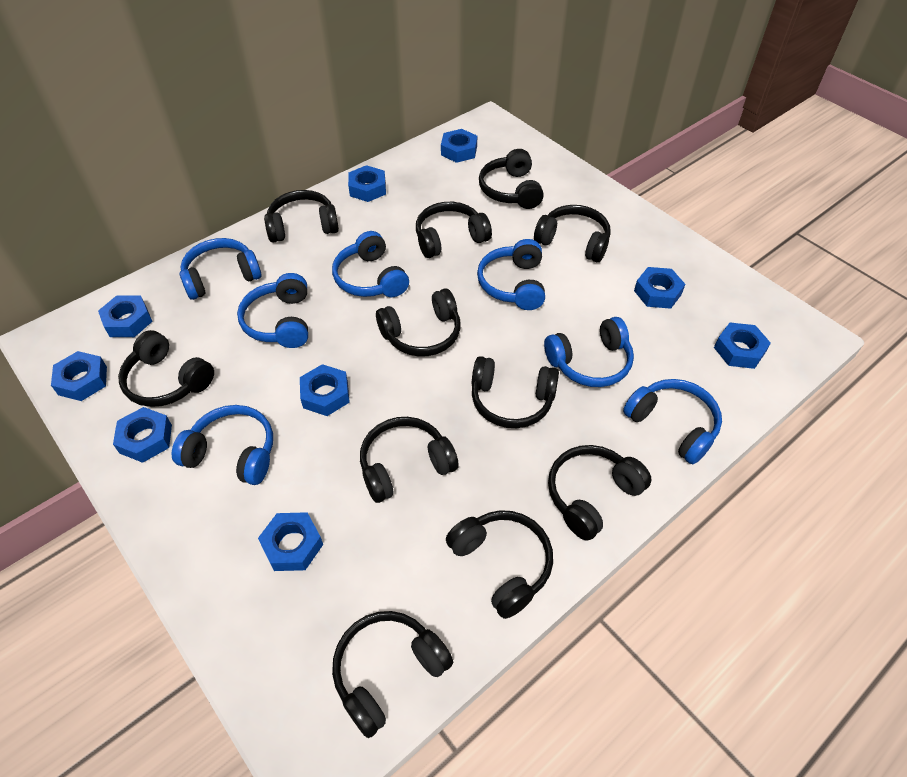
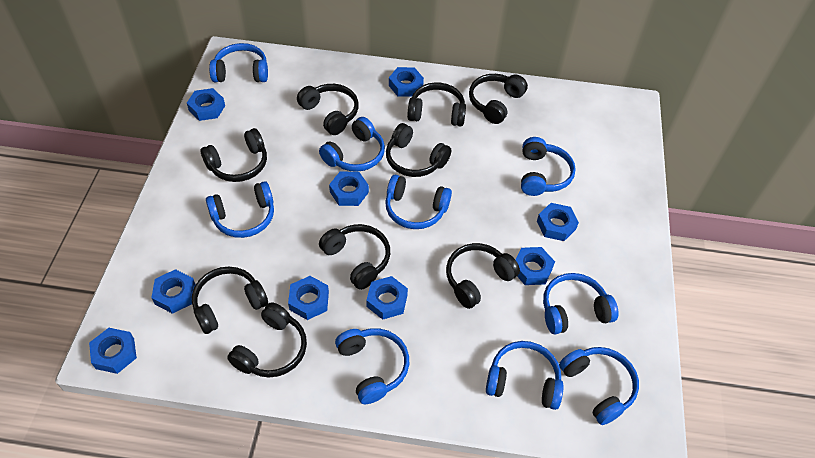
black headphones: [118,330,214,407] [264,190,339,243] [332,611,453,738] [360,417,459,503] [376,288,461,356] [416,202,492,258] [446,510,553,619] [472,356,559,428] [479,149,544,209] [534,205,611,262] [548,445,652,541] = 11 -> [192,267,268,334] [200,128,267,182] [227,302,307,377] [297,84,359,135] [319,224,390,290] [386,123,451,177] [407,82,466,126] [446,243,520,309] [469,74,528,124] = 9
blue headphones: [172,405,273,485] [180,238,261,300] [237,273,308,348] [332,231,409,297] [477,239,545,310] [544,317,634,387] [623,379,722,464] = 7 -> [206,181,274,238] [209,43,268,82] [319,117,385,172] [335,328,409,404] [385,175,452,229] [486,341,564,410] [521,137,576,196] [543,273,619,334] [559,347,639,425] = 9

